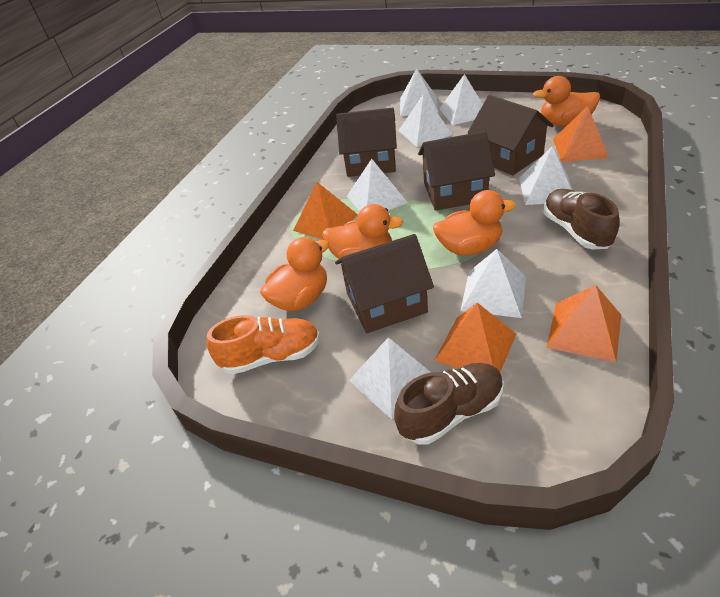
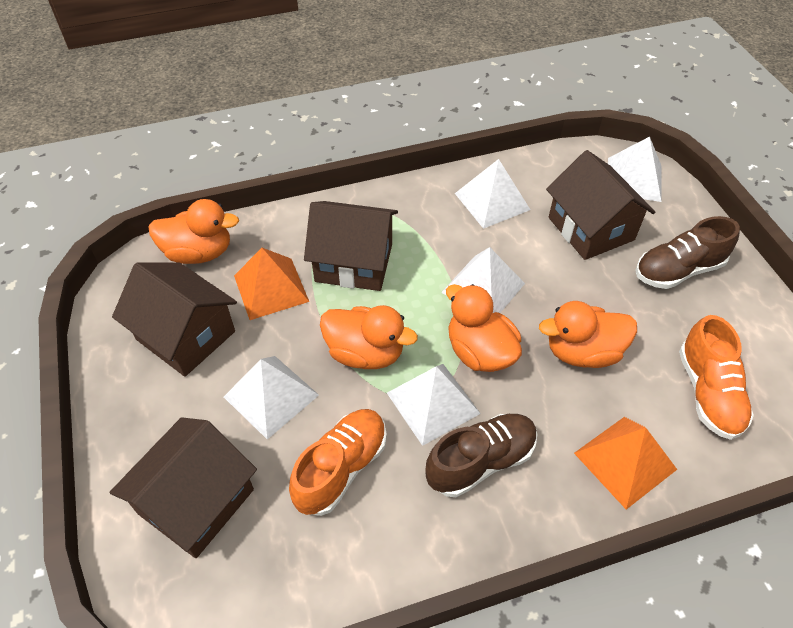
orange pyramid: [293,182,358,239] [434,303,516,372] [546,285,621,362] [553,106,609,162] = 4 -> [234,248,309,320] [574,417,677,509] = 2
orange shoe: [207,315,320,374] = 1 -> [289,409,387,516] [679,315,754,440] = 2
white pyramid: [347,159,408,211] [349,337,431,420] [398,94,453,147] [400,68,438,116] [439,74,483,125] [460,249,526,318] [519,146,572,205] = 7 -> [224,356,319,439] [387,364,481,446] [441,247,525,313] [455,159,530,229] [608,136,662,202] = 5

